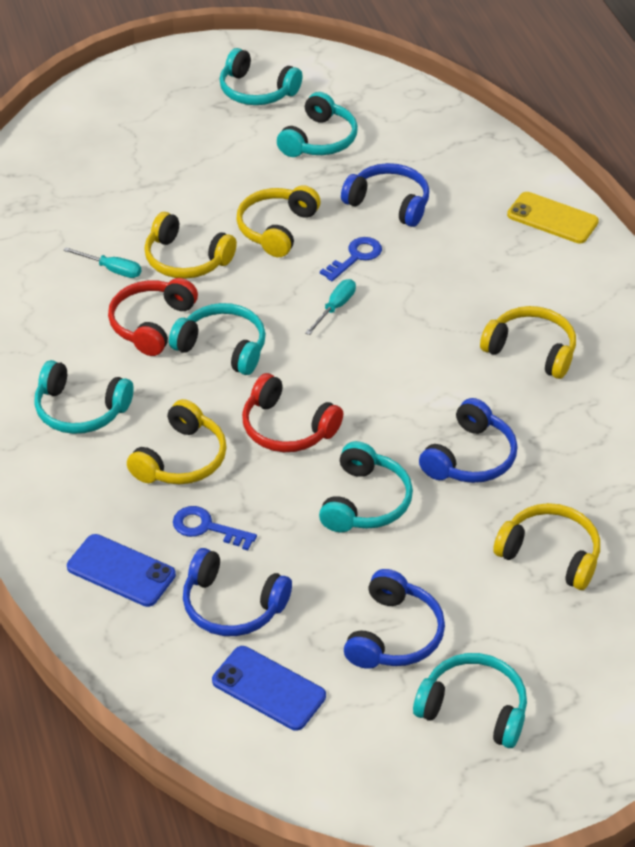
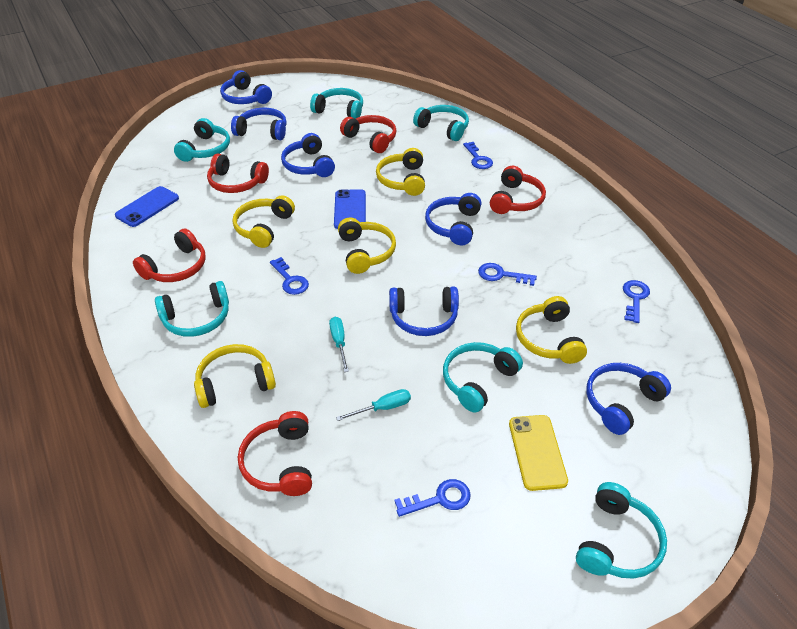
blue headphones: [183,548,292,636] [341,163,429,227] [344,569,445,669] [419,398,517,483] = 4 -> [220,70,272,104] [231,108,287,140] [281,133,335,177] [389,286,459,336] [425,193,481,245] [586,363,671,435] = 6
blue key: [173,506,257,550] [320,237,382,281] = 2 -> [270,257,309,295] [395,479,471,517] [463,142,493,169] [478,263,537,286] [623,280,650,323] = 5
red headphones: [108,278,198,356] [242,373,343,452] = 2 -> [133,228,206,282] [207,154,269,193] [238,411,312,496] [340,115,397,153] [490,166,546,214] = 5

